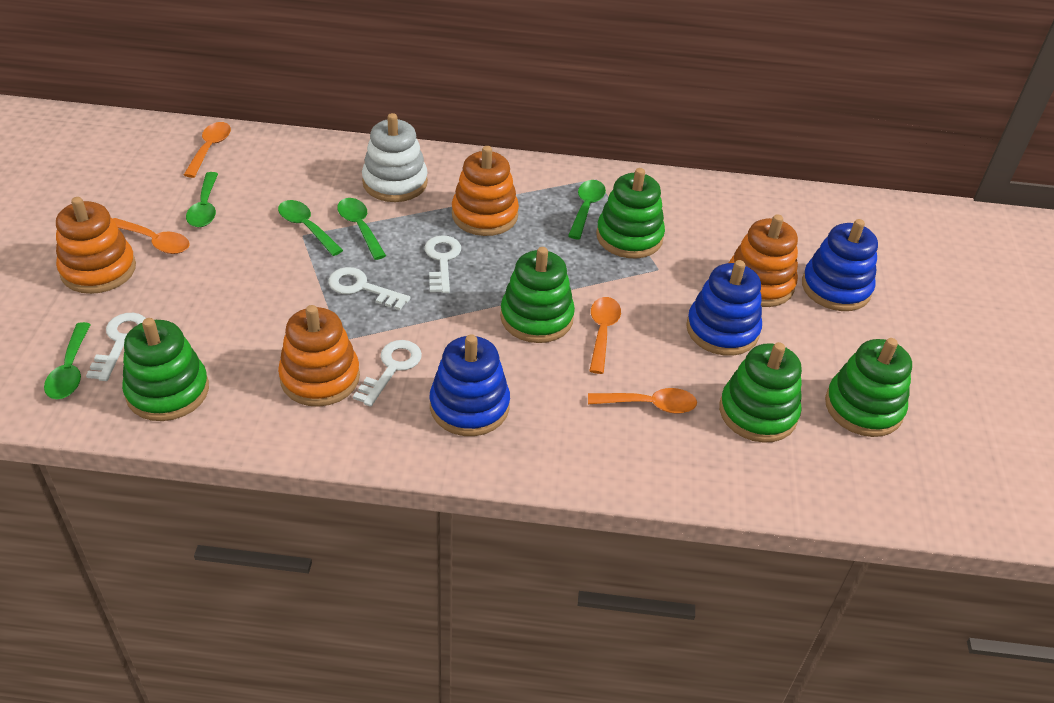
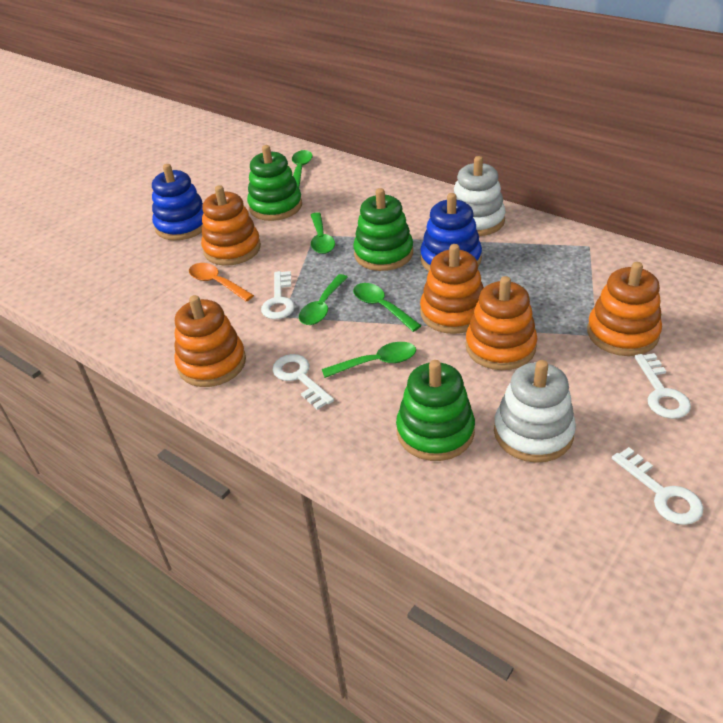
blue stacking toy: [430,334,510,436] [686,260,762,356] [802,219,878,311] = 3 -> [152,164,204,241] [420,193,482,271] = 2
green stacking toy: [122,318,209,421] [500,247,575,343] [596,168,665,258] [719,342,802,443] [825,338,912,437] = 5 -> [247,145,302,221] [353,188,413,271] [396,360,475,461] = 3
orange spoon: [113,218,190,254] [184,122,231,178] [588,388,697,413] [589,297,621,374] = 4 -> [189,263,254,302] = 1
orange stacking toy: [56,197,136,294] [278,305,360,407] [452,146,519,236] [729,214,798,307] = 4 -> [174,295,246,387] [201,185,261,266] [420,244,484,334] [465,276,537,370] [587,262,662,356] = 5
white stacking toy: [362,113,428,202] = 1 -> [453,156,506,236] [494,360,576,463] = 2

